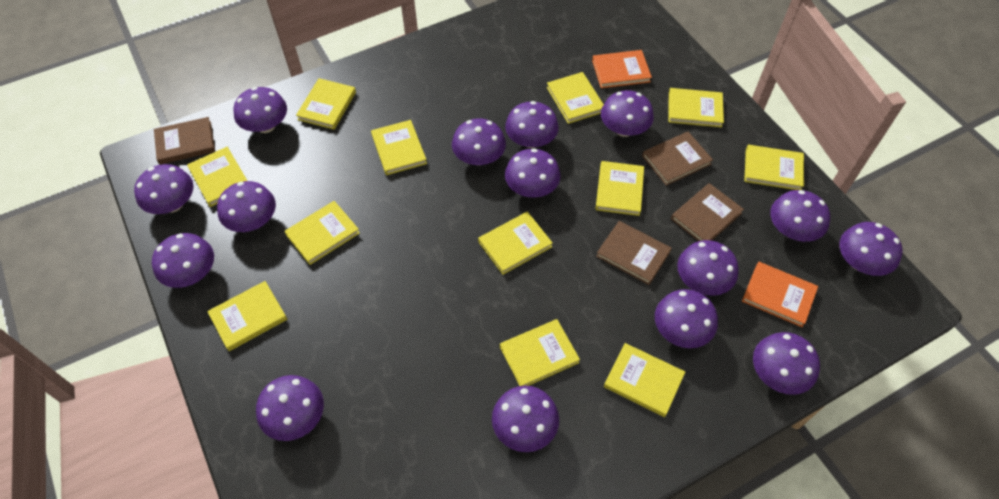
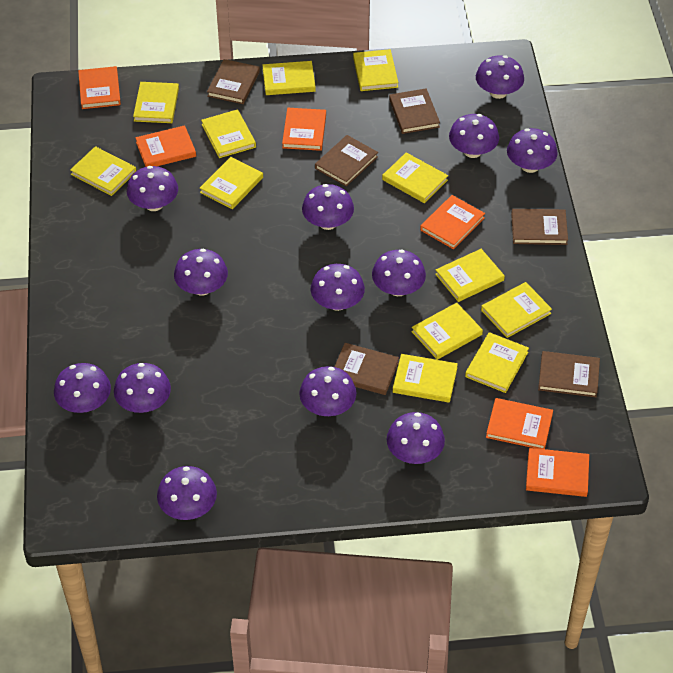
brown book: [154,117,215,165] [596,221,672,285] [642,132,713,186] [671,183,744,241] = 4 -> [207,59,260,104] [315,135,378,186] [334,343,399,395] [389,88,440,134] [511,209,568,245] [538,351,600,397] = 6
orange book: [592,50,652,88] [742,262,818,327] = 2 -> [78,66,121,109] [135,125,196,167] [282,108,326,151] [420,195,485,249] [486,398,553,449] [526,448,589,497] = 6
purple mushroom: [134,164,194,214] [152,233,214,288] [217,181,276,232] [234,87,287,133] [256,375,324,441] [452,118,506,165] [492,386,559,452] [505,101,559,148] [505,148,560,198] [601,90,654,137] [655,289,718,348] [677,240,739,296] [753,332,820,395] [770,190,830,242] [839,222,902,276] = 15 -> [54,363,111,413] [114,363,171,413] [127,166,178,211] [157,466,217,520] [174,249,228,296] [299,366,356,416] [302,184,354,230] [311,264,365,311] [372,249,426,296] [386,412,445,464] [449,114,499,158] [476,55,524,99] [507,128,558,173] = 13

